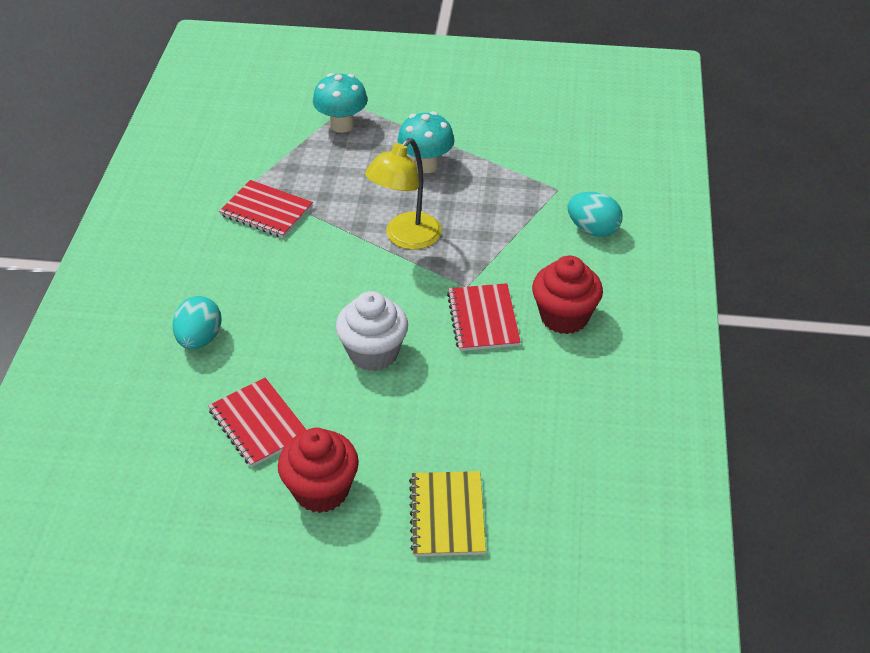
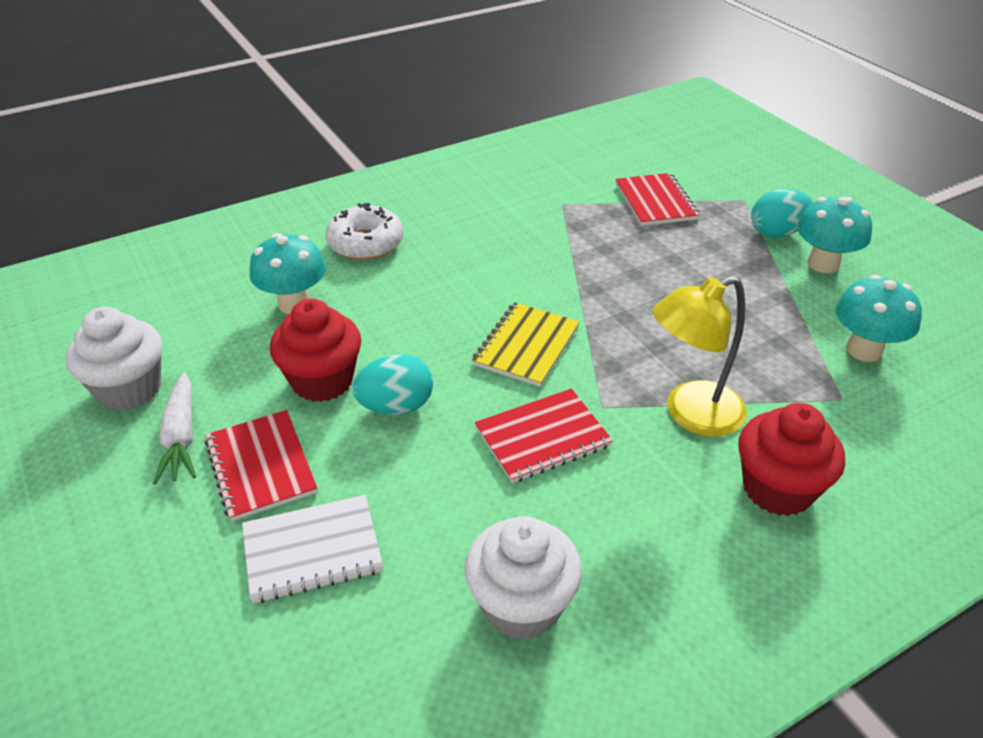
turquoise mushroom: [313,73,368,133] [397,111,454,173] = 2 -> [250,233,326,314] [797,197,872,273] [835,275,922,362] = 3
white carrot: none = 0 -> [153,372,196,485] = 1
white cupcake: [336,291,408,371] = 1 -> [66,307,162,411] [464,516,582,640] = 2
white donut: none = 0 -> [326,203,404,260] = 1
white notebook: none = 0 -> [242,495,383,603] = 1

